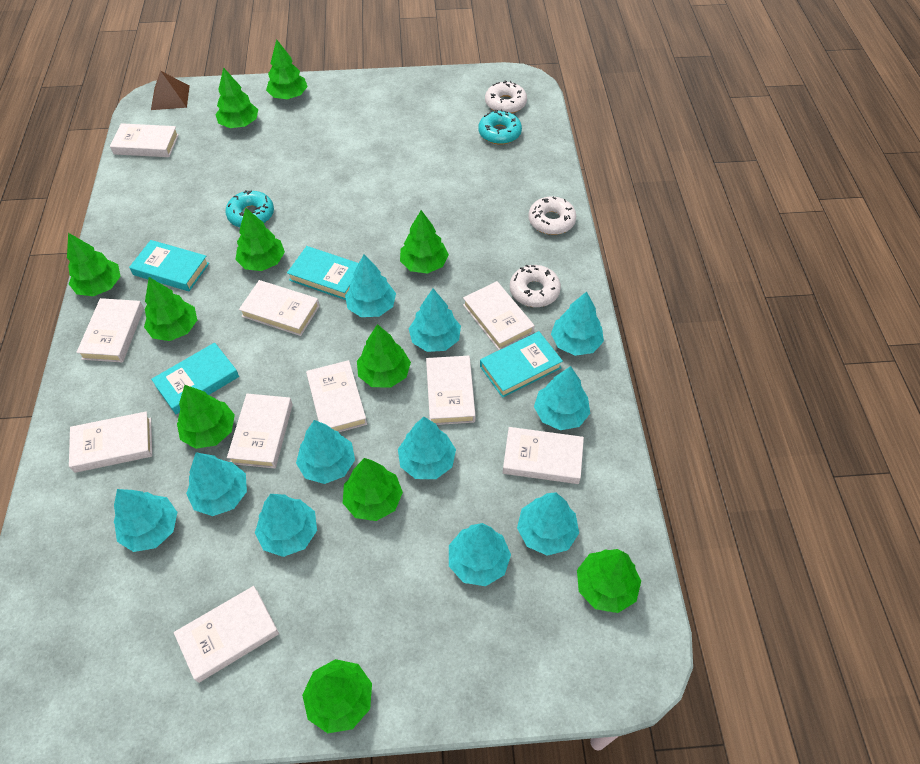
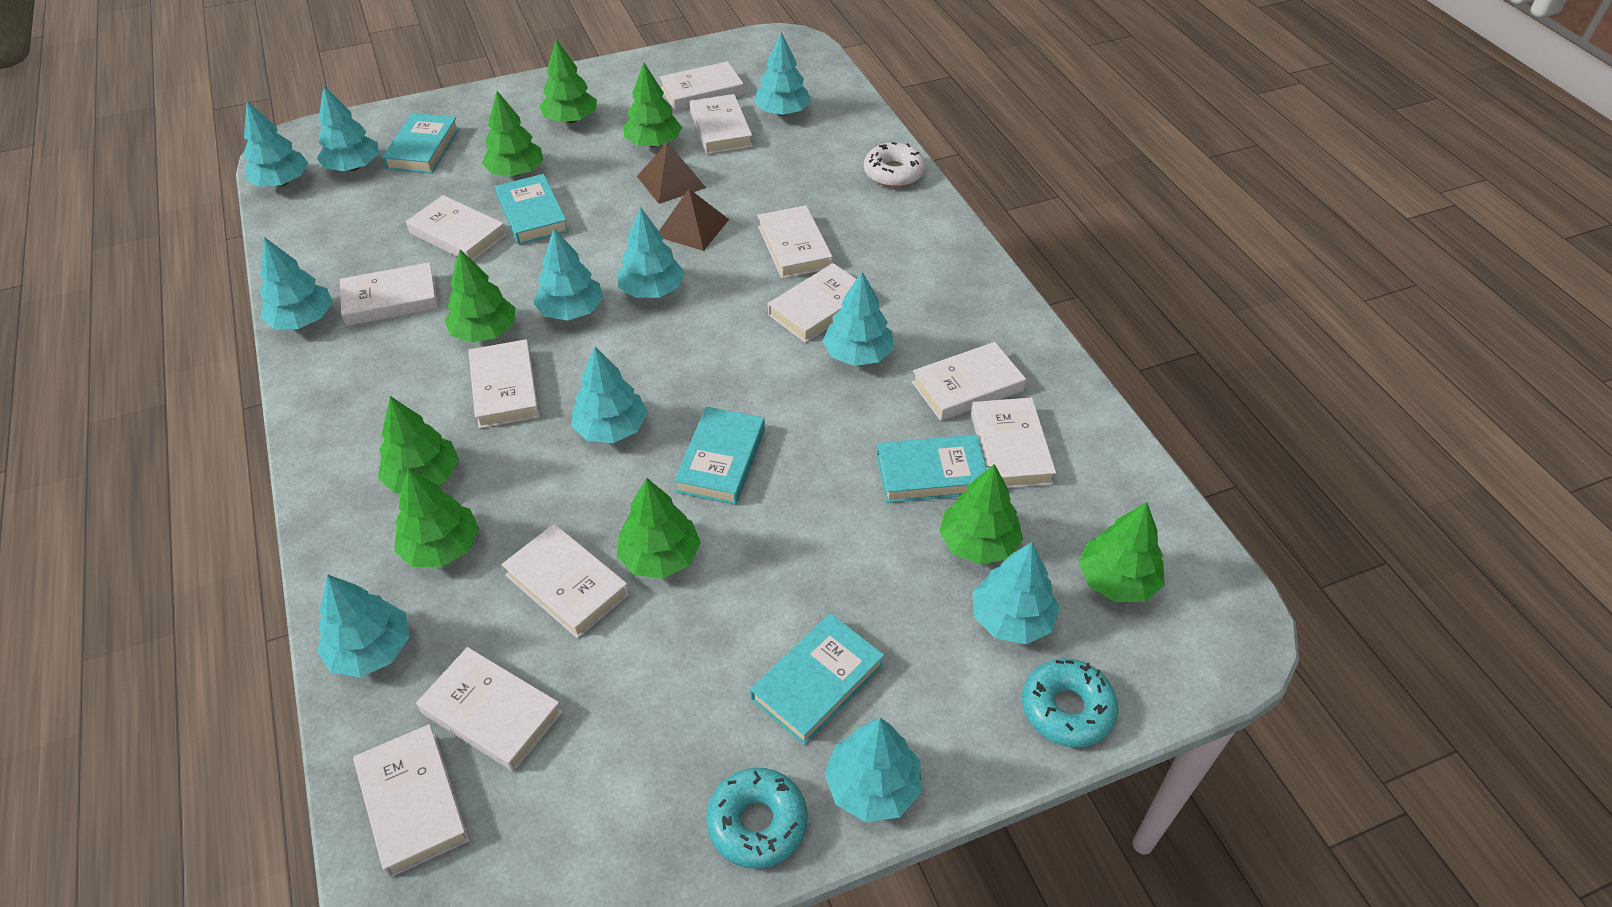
brown pyramid: [151,71,190,110] = 1 -> [637,143,706,204] [659,189,729,251] = 2
green tree: [67,233,121,296] [144,277,197,341] [177,385,235,449] [215,67,258,128] [235,208,285,271] [266,39,308,99] [302,659,372,733] [343,458,403,521] [357,324,411,388] [400,210,449,274] [577,549,641,613] = 11 -> [378,396,459,493] [394,468,479,567] [444,249,516,343] [482,91,543,177] [539,39,597,123] [617,478,701,578] [624,63,682,147] [939,464,1023,565] [1078,502,1165,602] = 9
turquoise book: [129,240,209,291] [151,342,239,414] [287,246,359,300] [480,331,563,398] = 4 -> [382,113,459,173] [495,174,569,245] [674,407,765,505] [750,613,884,745] [877,434,987,503] = 5
white book: [69,411,152,473] [76,298,144,362] [110,123,179,157] [174,586,279,683] [227,394,293,468] [239,280,320,336] [306,360,367,432] [426,356,476,425] [463,281,535,350] [503,427,584,484] = 10 -> [340,262,439,326] [353,724,470,877] [406,195,507,261] [416,647,562,772] [469,339,540,429] [501,524,629,639] [660,61,744,111] [690,94,753,154] [757,205,833,279] [768,263,856,343] [912,342,1026,421] [971,398,1056,488] = 12
white donut: [485,80,527,113] [510,265,561,307] [528,196,576,235] = 3 -> [864,142,925,187] = 1

